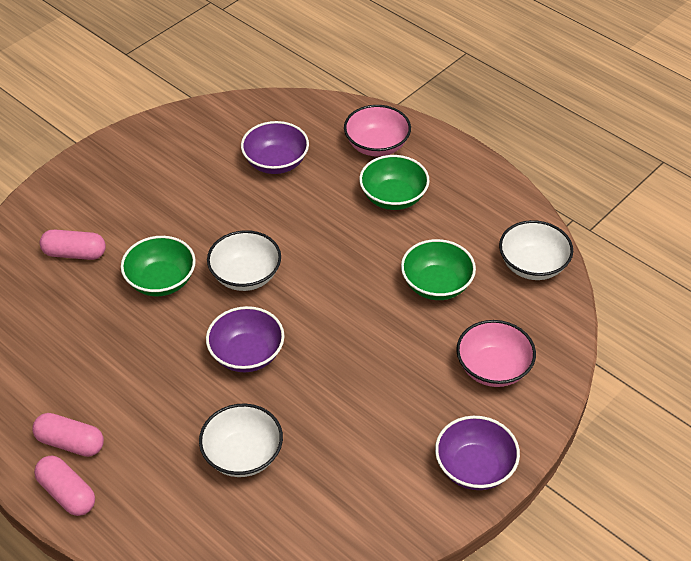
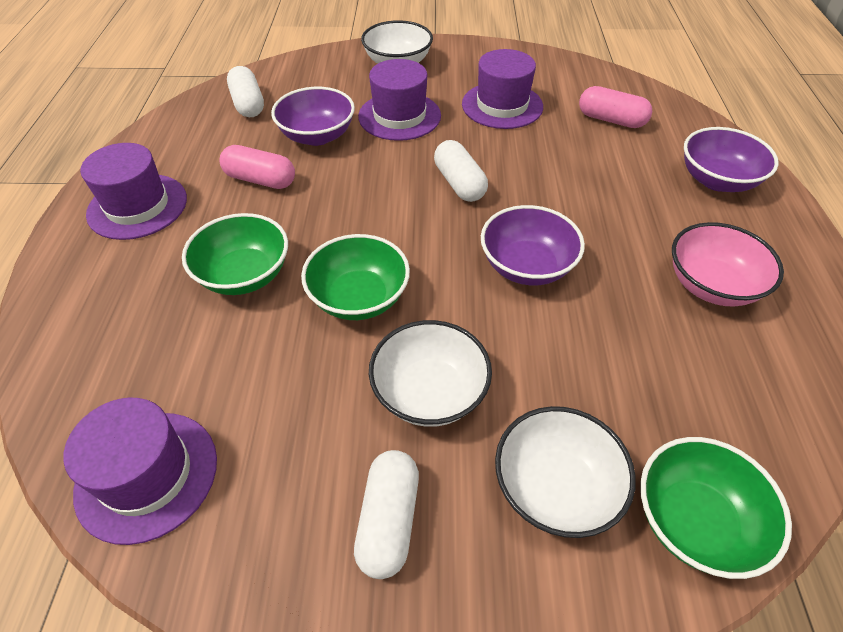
pink bowl: [344,105,411,157] [456,320,536,387] = 2 -> [672,222,784,306] = 1
pink capsule: [32,413,104,457] [34,456,95,516] [40,230,106,260] = 3 -> [219,145,295,189] [579,86,652,128] = 2
purple hat: none = 0 -> [64,398,217,545] [80,143,187,240] [358,59,441,141] [462,49,543,129] = 4
white capsule: none = 0 -> [227,66,264,117] [354,450,419,579] [434,140,488,202] = 3

